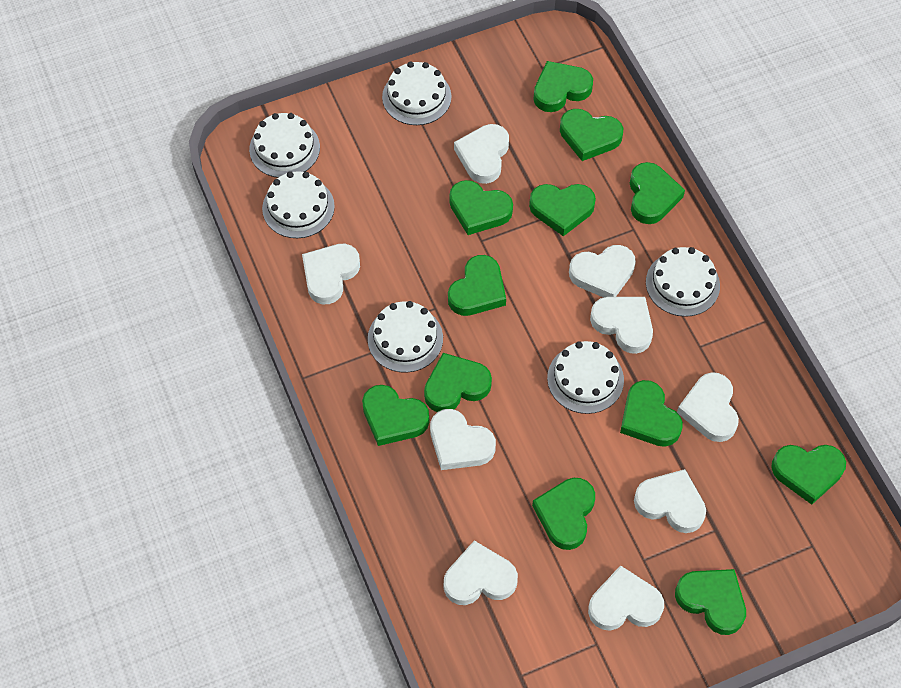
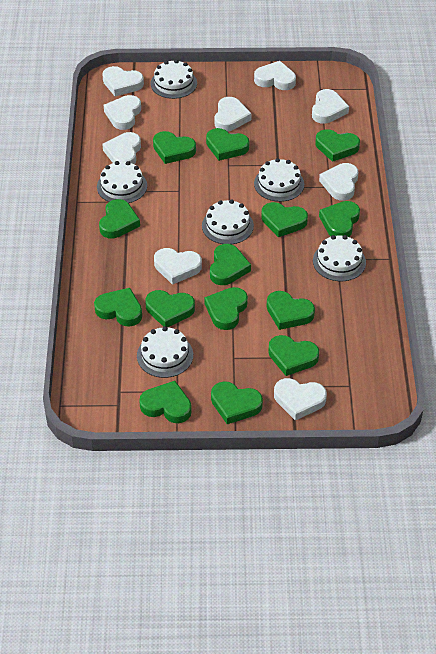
green heart: [362,385,429,446] [424,353,492,412] [448,255,506,316] [449,180,513,235] [529,184,596,236] [532,478,595,550] [533,61,593,112] [560,109,623,161] [620,380,683,447] [630,162,685,224] [675,569,746,635] [771,445,846,505] = 12 -> [94,288,142,327] [99,199,140,238] [139,381,192,423] [145,290,195,327] [153,131,196,164] [205,287,248,330] [206,128,249,161] [210,244,251,285] [211,381,263,424] [261,202,308,237] [266,291,315,330] [268,335,319,376] [315,129,360,162] [319,201,360,237] = 14

